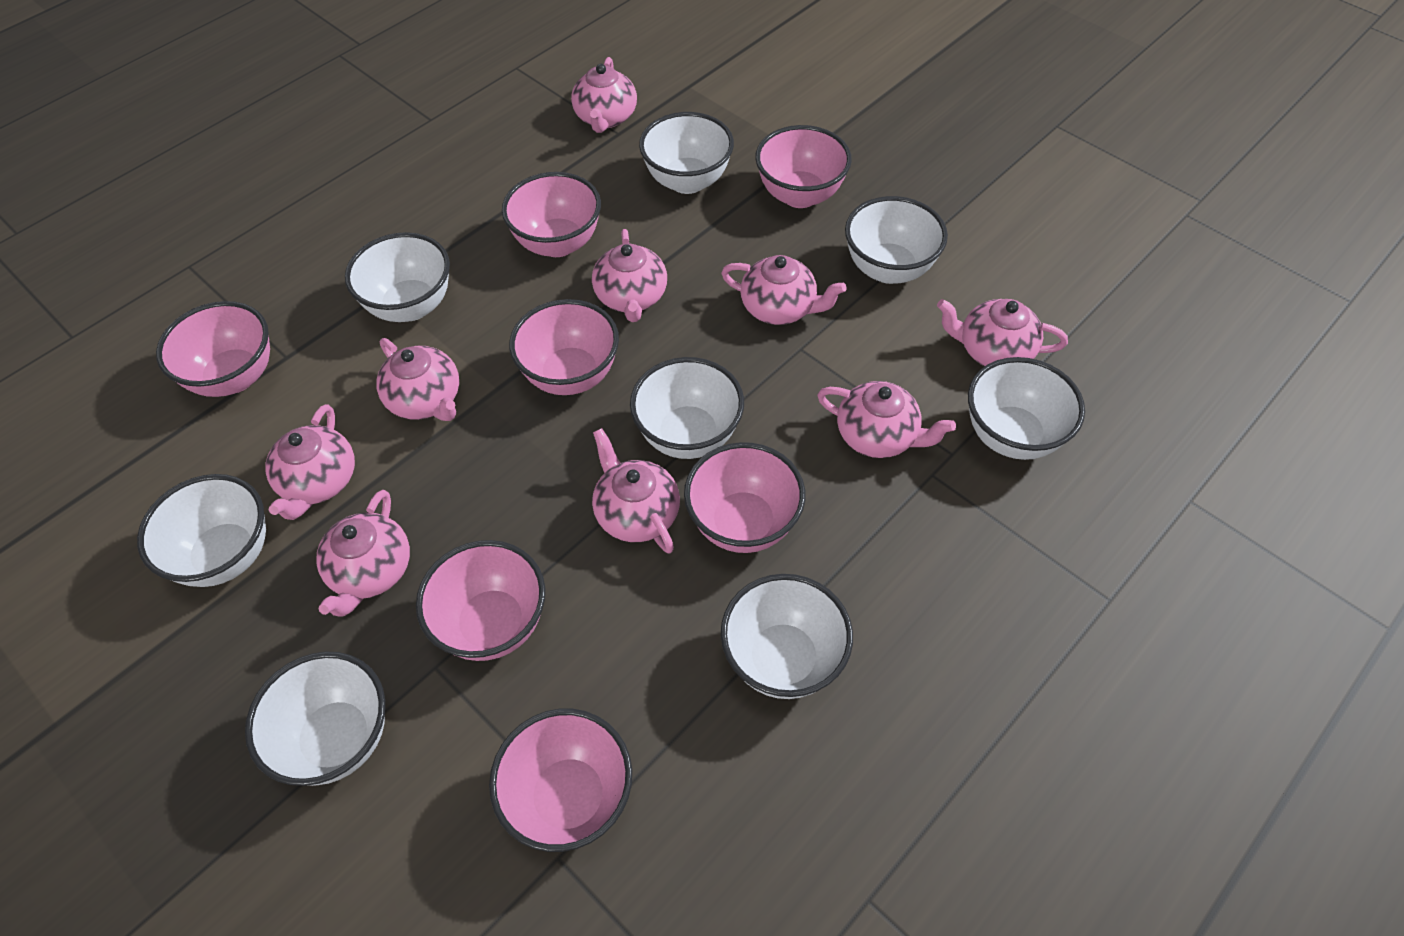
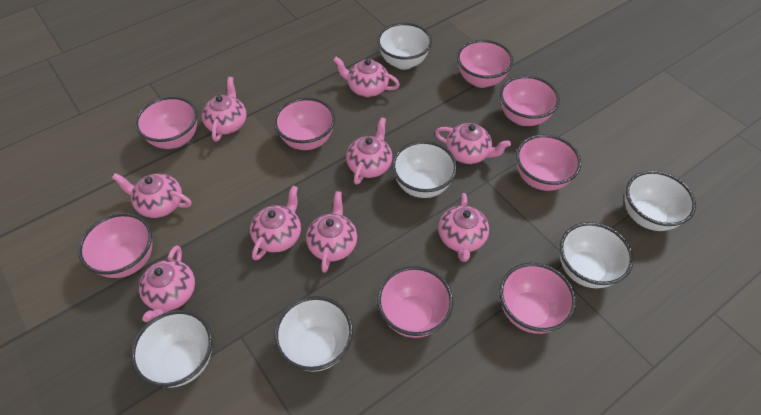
pink bowl: [156,301,270,397] [416,540,545,661] [489,709,632,852] [502,172,601,257] [509,299,619,395] [684,442,805,553] [755,125,852,208] = 7 -> [78,213,152,278] [135,96,198,149] [274,98,335,150] [377,266,453,338] [457,40,513,88] [499,263,576,334] [500,76,560,126] [516,134,581,191] = 8
white bowl: [137,474,266,587] [245,652,385,786] [345,232,450,322] [630,357,744,459] [639,112,734,194] [721,574,853,699] [845,196,948,284] [968,357,1085,460] = 8 -> [131,310,212,388] [274,296,353,372] [377,23,432,70] [392,141,457,198] [560,222,634,288] [625,171,696,231] = 6

